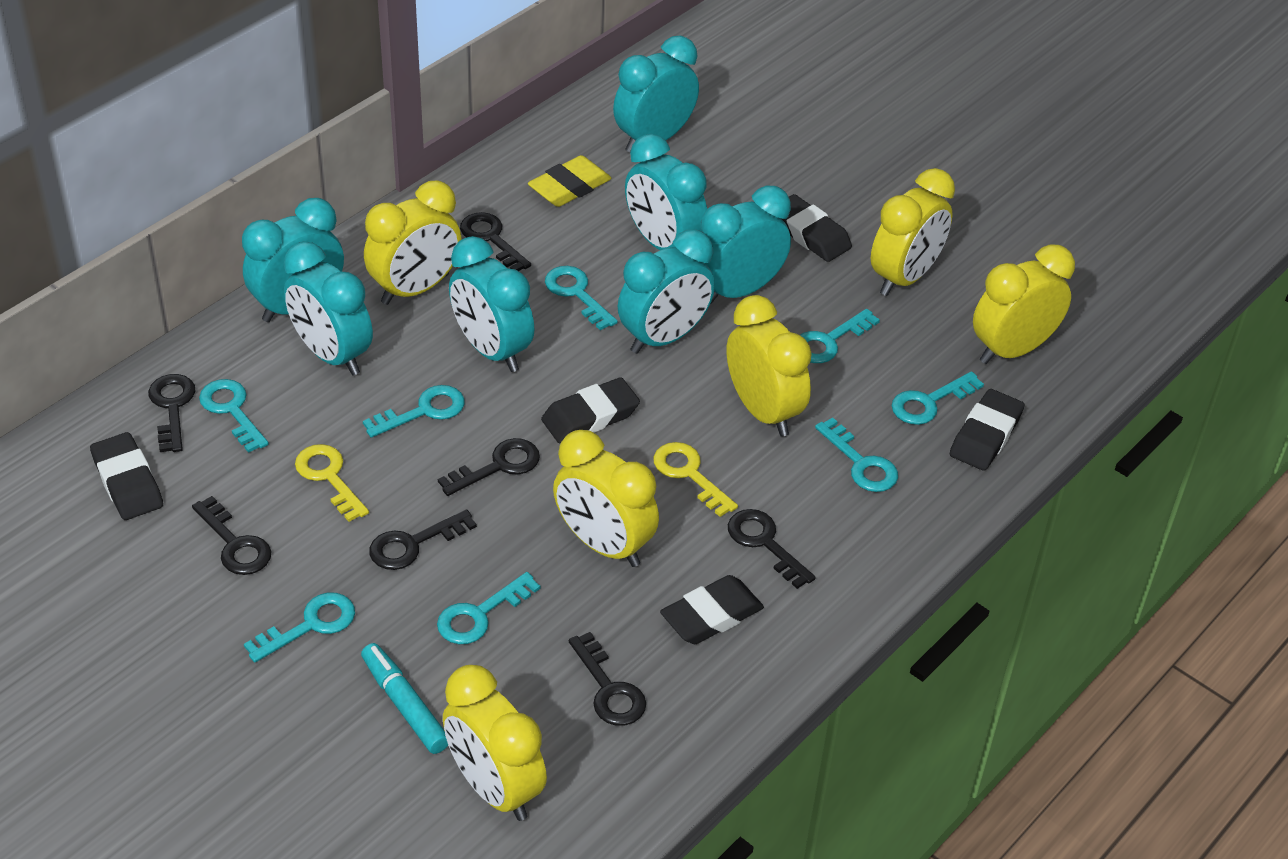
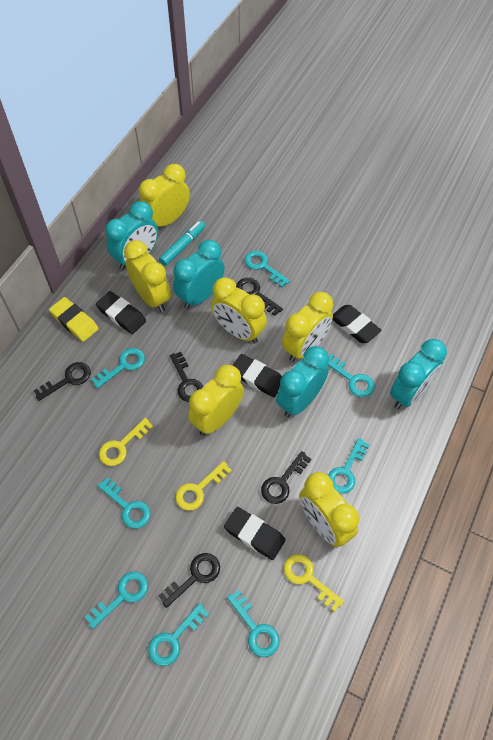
black eraser: [90,432,163,520] [541,377,640,444] [660,575,764,644] [782,194,852,262] [950,389,1025,471] = 5 -> [96,291,146,334] [224,507,286,560] [232,354,282,397] [333,305,381,343] = 4
black key: [148,374,195,452] [192,496,271,575] [369,509,477,570] [438,438,540,496] [460,212,531,271] [569,632,646,726] [728,509,816,589] = 7 -> [34,362,91,401] [159,553,220,608] [170,352,203,402] [236,278,283,316] [261,451,311,504] = 5
turquoise clock: [242,198,344,322] [284,241,373,376] [449,236,534,372] [613,36,699,153] [618,230,715,354] [625,134,707,250] [701,186,791,304] = 7 -> [105,201,158,270] [173,240,225,309] [276,346,329,418] [390,339,447,409] = 4
yellow key: [295,444,369,522] [654,442,738,517] = 2 -> [99,418,153,466] [175,461,232,511] [284,554,344,612] = 3

